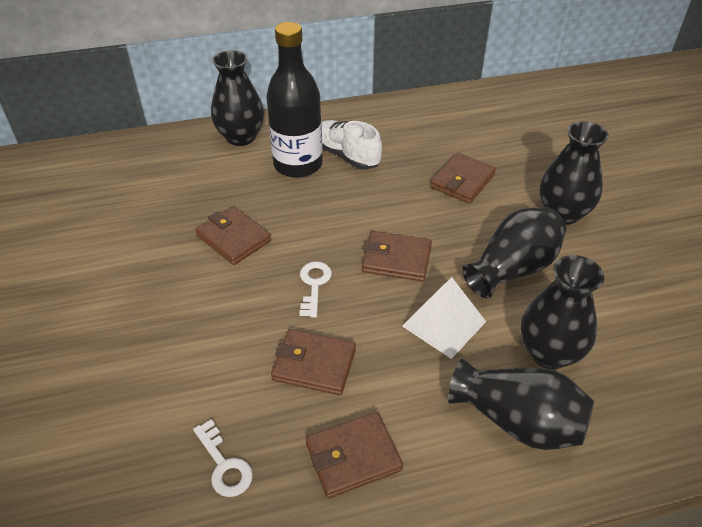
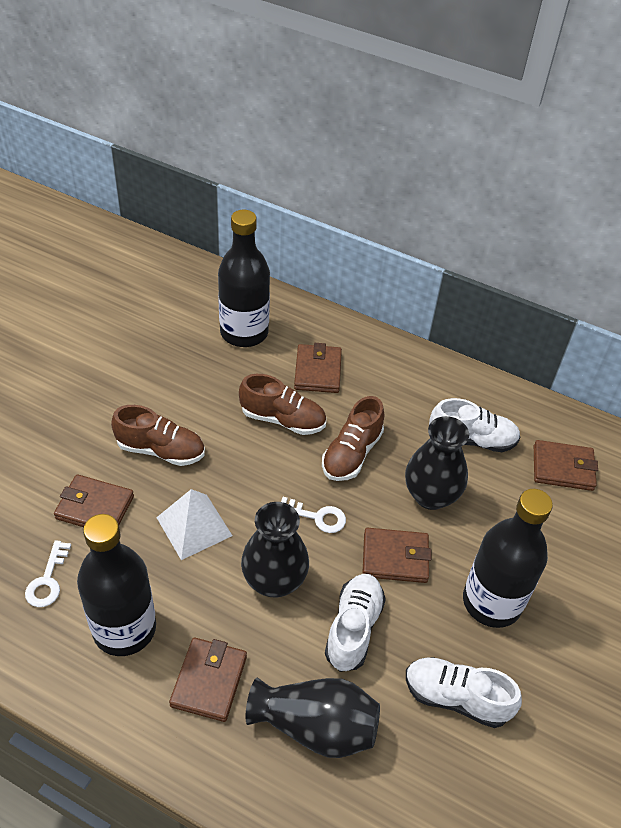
black bottle: [266,22,323,178] = 1 -> [77,514,156,656] [218,210,270,347] [463,489,553,628] = 3
black vase: [211,50,264,146] [448,358,594,450] [462,207,566,299] [521,255,604,369] [540,121,609,225] = 5 -> [241,502,309,597] [246,678,380,758] [405,416,469,510] = 3
brown shoe: none = 0 -> [111,405,205,466] [239,374,326,435] [322,396,384,481] = 3
white shoe: [322,120,382,170] = 1 -> [325,574,386,672] [406,657,522,728] [429,398,521,452] = 3

